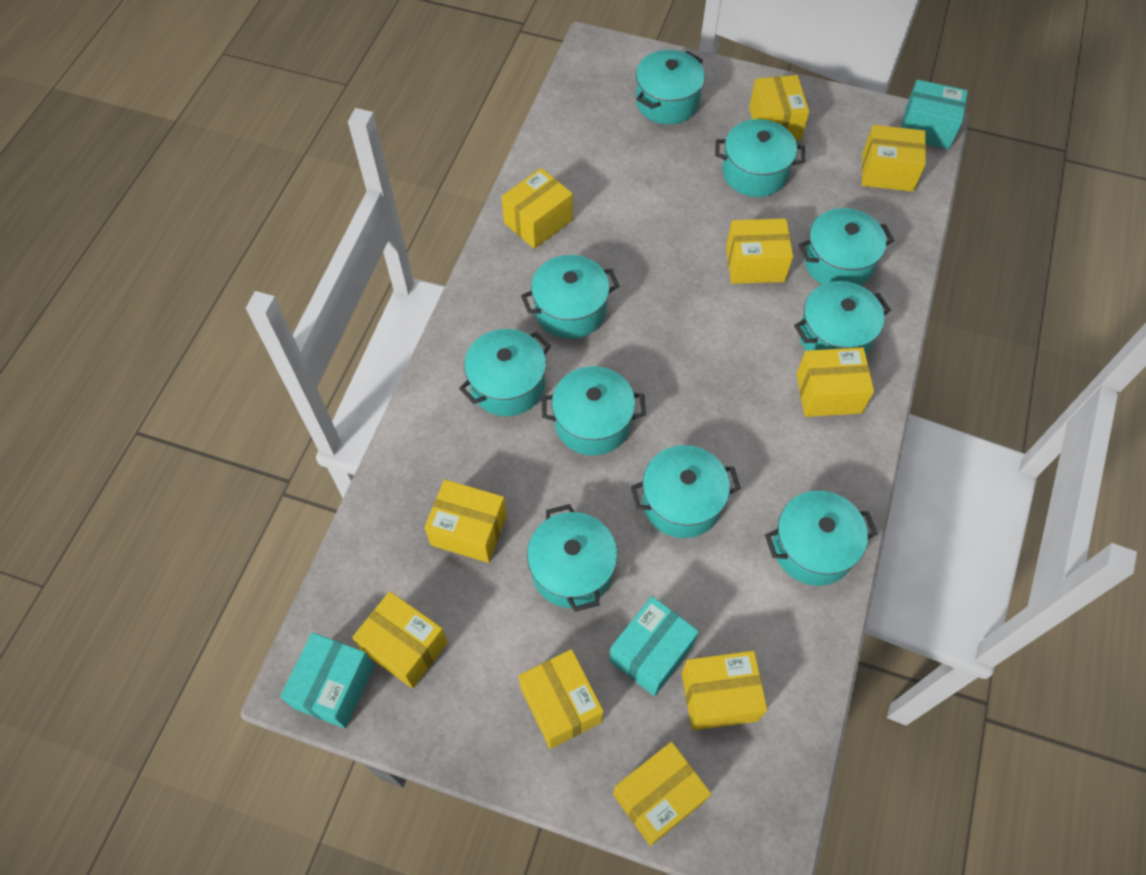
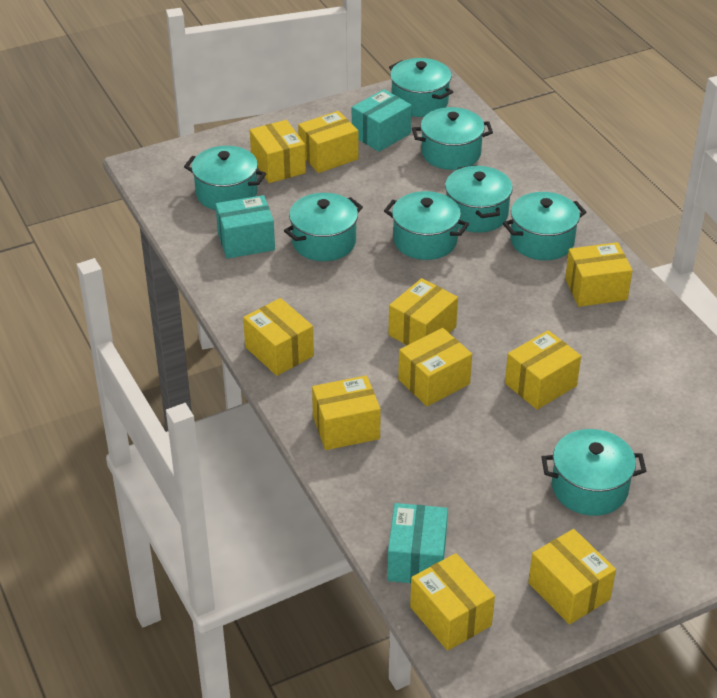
turquoise pot: [459,329,551,416] [521,255,619,339] [527,504,617,612] [542,366,646,456] [630,445,741,538] [636,50,705,124] [715,119,805,197] [765,491,878,586] [794,281,891,355] [798,208,894,286] = 10 -> [184,146,266,210] [284,193,363,261] [384,191,469,260] [389,58,453,117] [412,107,493,170] [445,165,513,233] [503,192,587,260] [541,429,646,516] = 8

